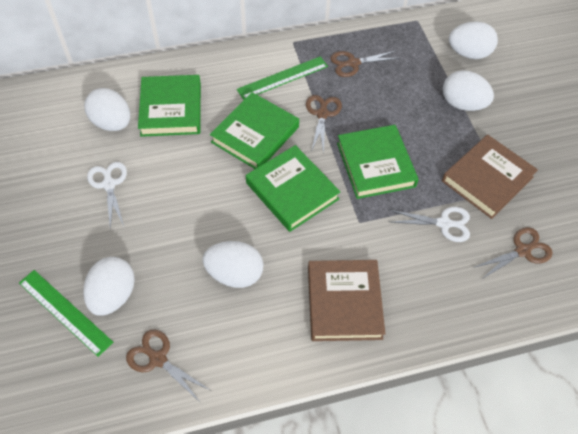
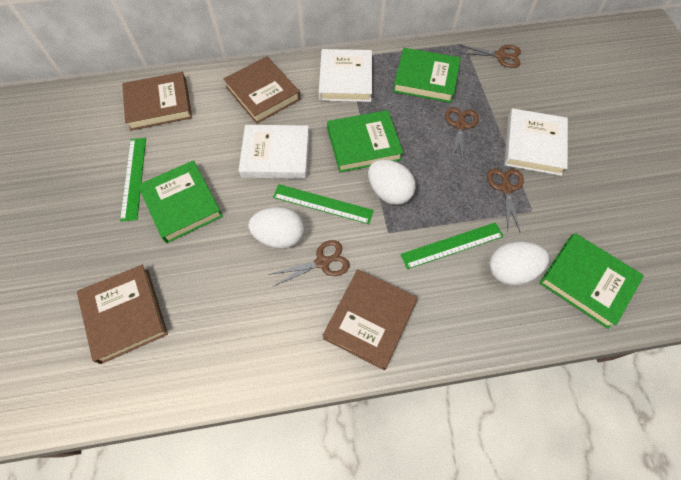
brown book: [308,260,385,341] [442,135,538,219] = 2 -> [77,265,168,364] [122,72,192,131] [223,56,300,124] [323,269,418,370] = 4
green ruler: [19,270,113,357] [237,56,328,100] = 2 -> [120,138,146,222] [273,184,374,224] [400,222,504,269] = 3
white book: none = 0 -> [239,125,309,179] [319,49,372,102] [504,109,568,176] = 3
white egg: [83,257,135,316] [84,88,130,131] [203,241,263,288] [443,70,494,111] [449,22,498,59] = 5 -> [248,207,305,249] [368,159,416,205] [489,241,549,285] = 3
white scissors: [87,162,127,229] [390,207,470,242] = 2 -> none = 0

